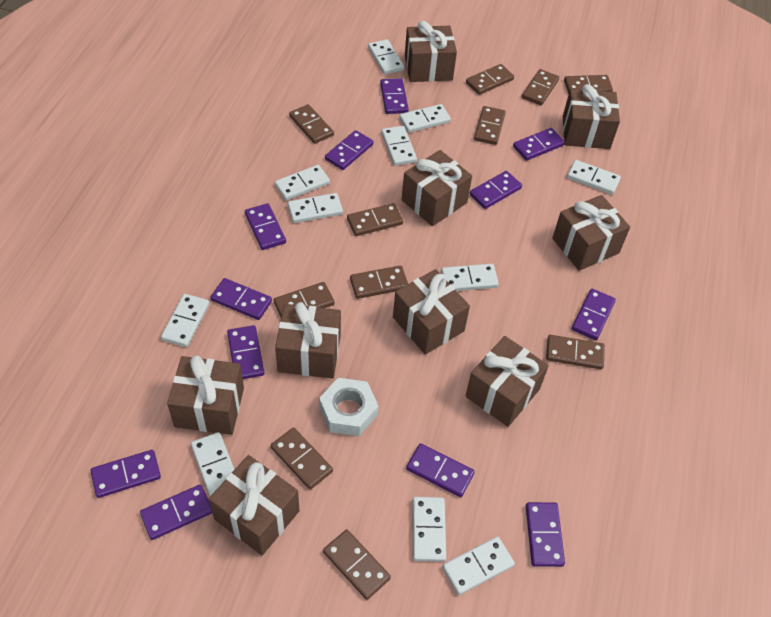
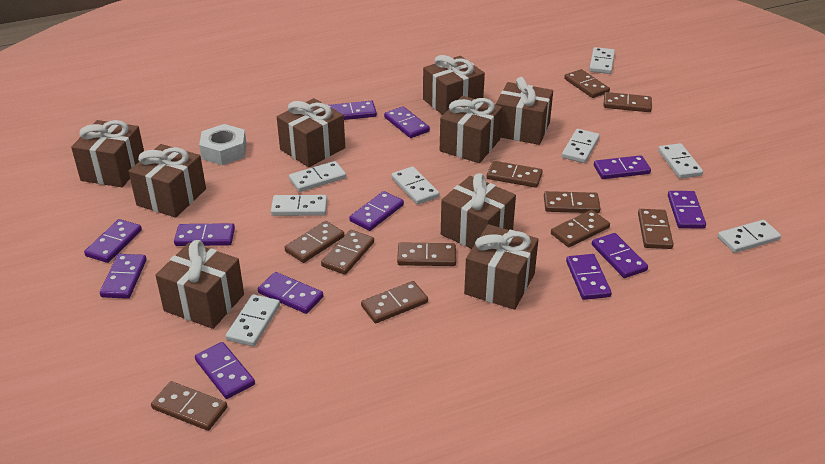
white domino: [161,294,210,347] [191,432,235,496] [275,165,330,201] [288,193,343,223] [368,39,404,74] [381,126,417,166] [399,104,451,133] [412,497,446,562] [441,264,499,291] [442,536,515,595] [567,160,621,195] = 11 -> [226,294,280,346] [271,195,327,216] [289,161,346,192] [391,166,439,205] [562,129,600,163] [589,47,615,74] [658,143,703,179] [718,220,781,253] = 8

